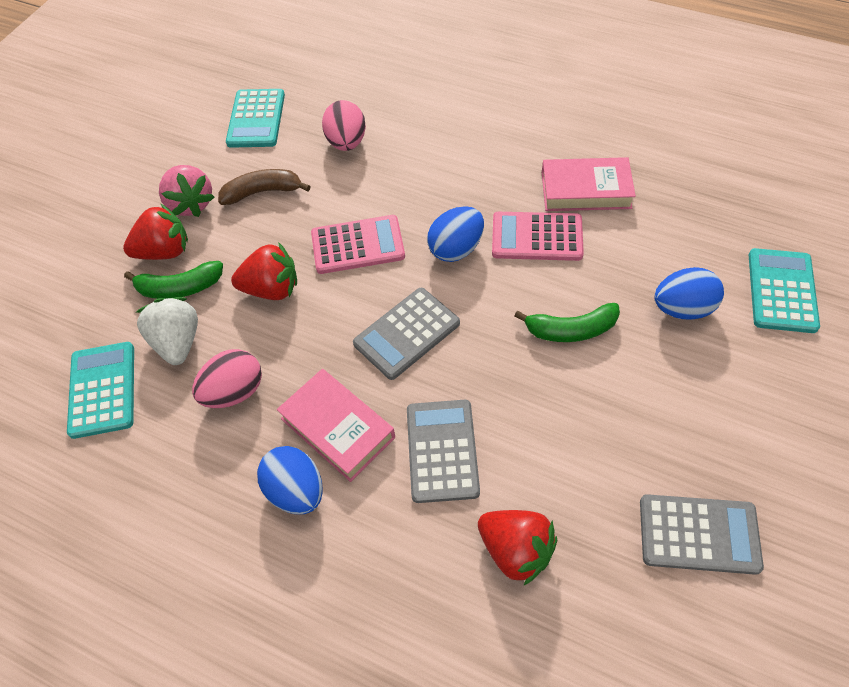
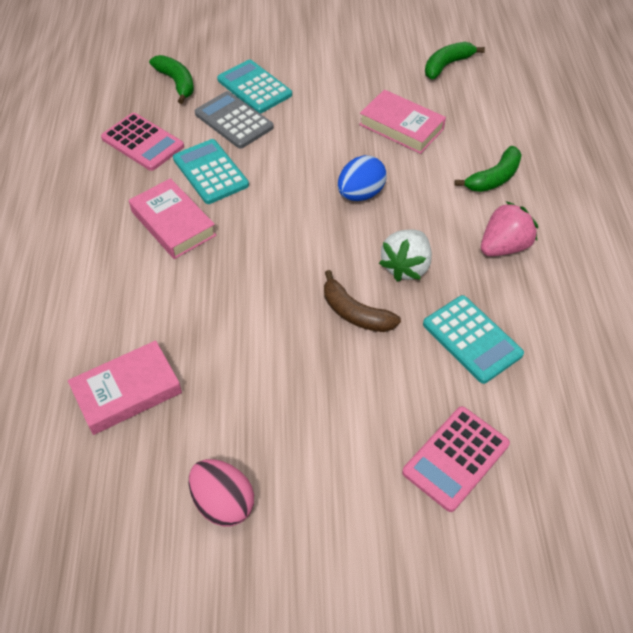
blue egg: [257,446,323,514] [427,206,484,262] [654,267,724,320] = 3 -> [338,155,387,201] = 1
green banana: [124,261,223,299] [514,303,620,342] = 2 -> [149,55,194,104] [425,42,485,79] [454,146,522,192] = 3
grey calculator: [353,288,460,380] [407,400,480,503] [640,494,764,575] = 3 -> [195,91,274,149] = 1
pink book: [277,369,395,482] [542,157,636,211] = 2 -> [68,340,182,435] [129,178,216,259] [359,90,446,154] = 3
pink egg: [192,349,262,408] [322,100,366,151] = 2 -> [189,459,254,527] = 1
red strawberry: [123,203,188,260] [231,242,297,300] [478,510,558,586] = 3 -> none = 0

